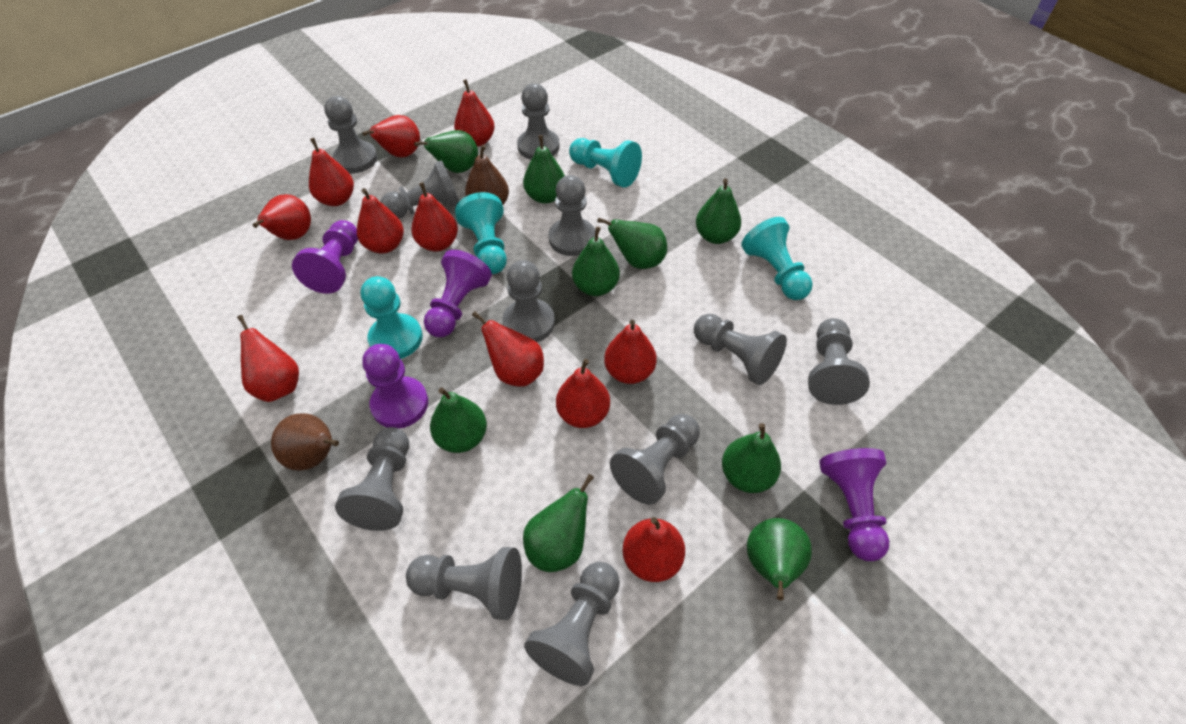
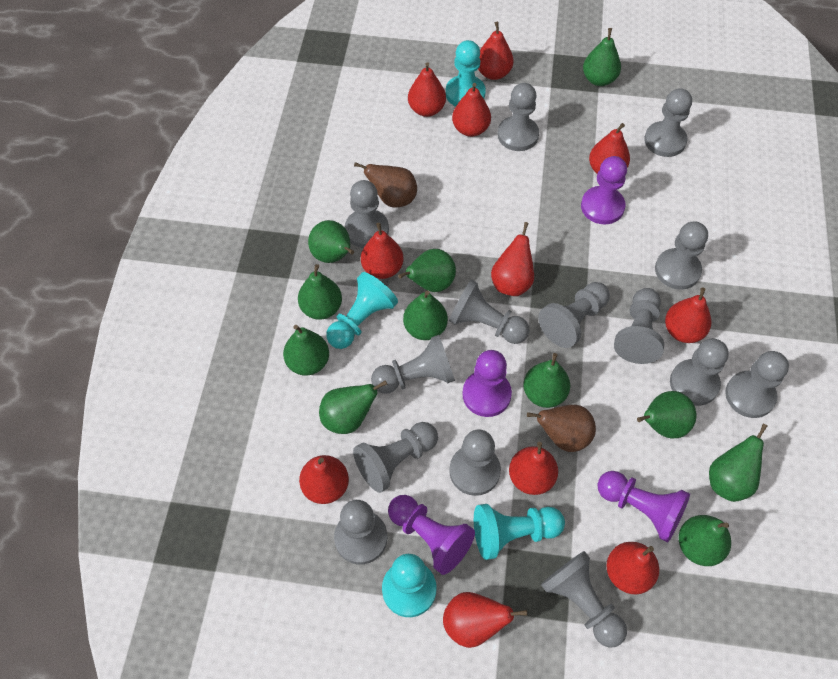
green pear: [414,130,478,173] [430,388,487,453] [523,135,565,204] [523,474,594,572] [572,226,620,296] [597,217,667,269] [696,178,741,244] [722,423,781,493] [747,518,812,600] = 9 -> [283,325,329,376] [298,264,342,320] [308,220,354,263] [319,380,388,434] [398,249,456,292] [403,291,448,340] [523,353,570,408] [583,28,621,86] [637,391,696,438] [679,515,731,566] [709,424,767,502] = 11
grey pawn: [324,96,377,173] [335,427,409,531] [380,160,460,219] [406,547,522,620] [503,260,555,342] [517,83,560,160] [524,562,620,686] [549,175,595,256] [610,414,700,505] [694,314,787,385] [808,318,870,405] = 11 -> [334,500,387,564] [345,180,389,248] [353,422,438,493] [371,335,455,394] [449,280,530,344] [449,430,501,496] [498,83,539,151] [538,282,610,348] [541,551,627,648] [614,288,664,364] [644,88,692,157] [655,222,708,290] [670,339,729,406] [725,351,789,418] = 14

